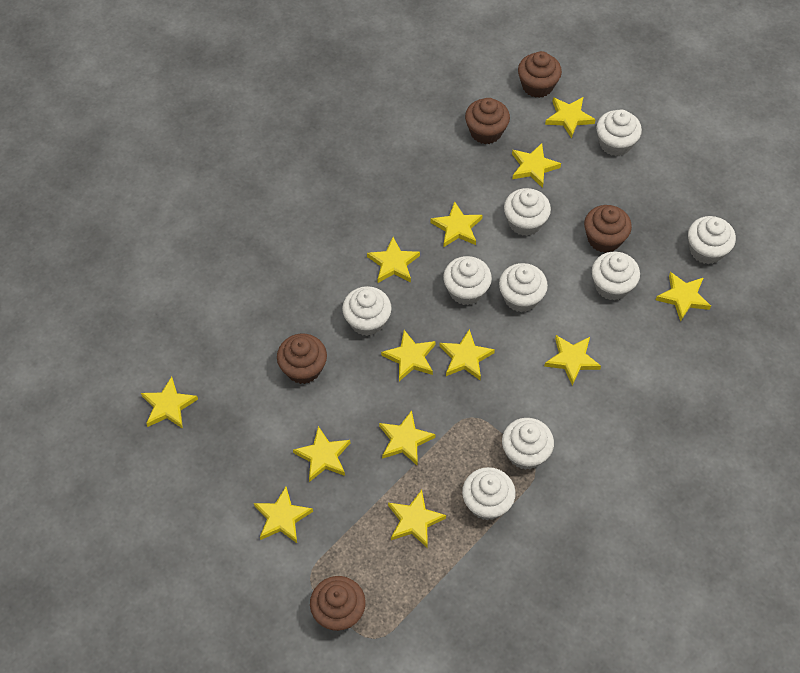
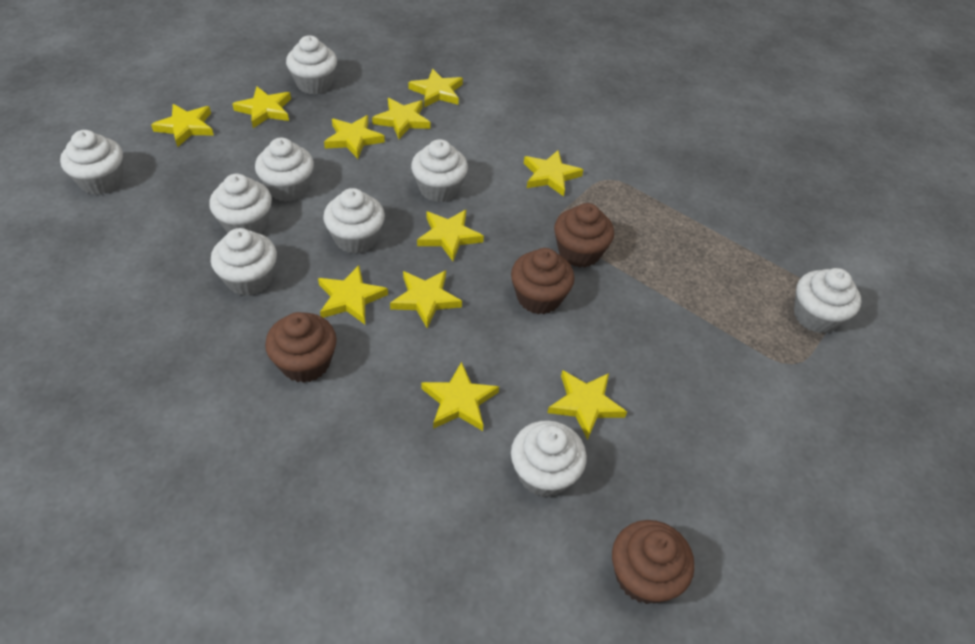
brown cupcake: [277,334,327,384] [310,576,366,631] [465,98,510,144] [518,51,562,98] [584,205,632,253] = 5 -> [265,312,337,383] [511,248,575,314] [554,203,614,268] [612,520,695,604] = 4
yellow star: [141,377,198,429] [254,487,313,543] [293,426,350,482] [367,237,420,283] [379,410,435,465] [381,330,436,381] [388,490,446,547] [430,201,483,247] [439,329,495,380] [512,143,561,188] [544,335,601,386] [545,97,596,138] [656,272,711,322] = 13 -> [151,104,214,147] [233,87,291,128] [318,265,388,324] [324,115,385,159] [372,98,430,139] [390,270,462,328] [408,69,463,108] [417,210,484,261] [421,362,499,431] [524,150,583,196] [547,370,627,440] = 11

